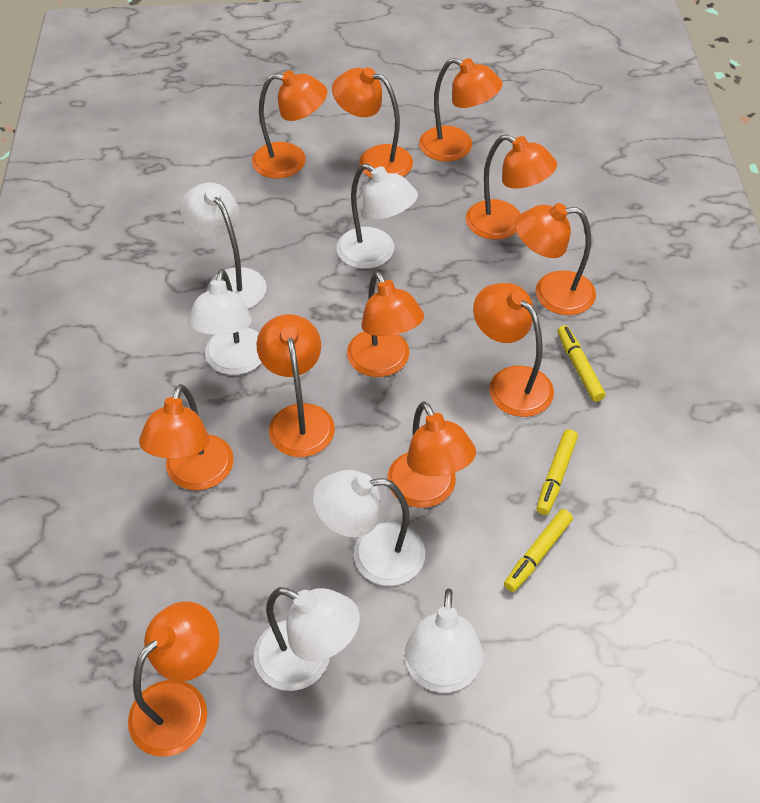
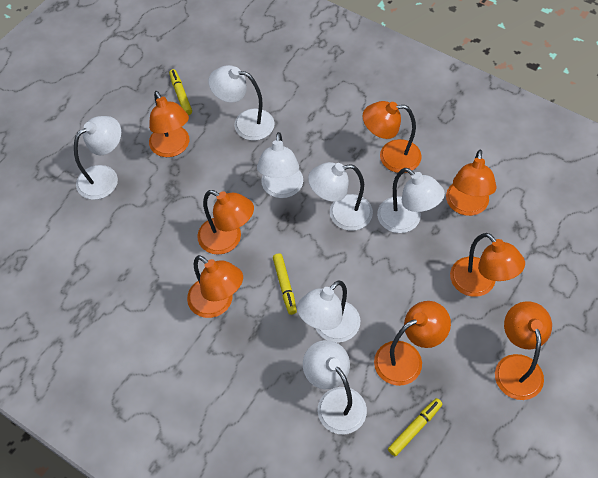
orange lamp: [128,601,219,757] [139,384,234,490] [252,70,327,179] [256,314,335,457] [332,67,413,178] [347,271,424,377] [387,401,476,508] [419,58,503,161] [466,134,557,240] [473,283,554,417] [515,203,596,315] = 11 -> [149,91,189,157] [187,255,243,318] [197,190,254,255] [363,101,422,173] [374,301,451,386] [446,149,497,216] [450,233,525,297] [495,301,552,400] = 8
white lamp: [180,182,267,309] [188,269,262,375] [254,587,360,691] [313,470,425,586] [337,163,418,269] [405,589,484,693] = 6 -> [74,116,121,200] [208,65,275,141] [257,132,303,198] [297,280,360,343] [303,340,367,434] [308,162,373,231] [377,168,445,233] = 7

